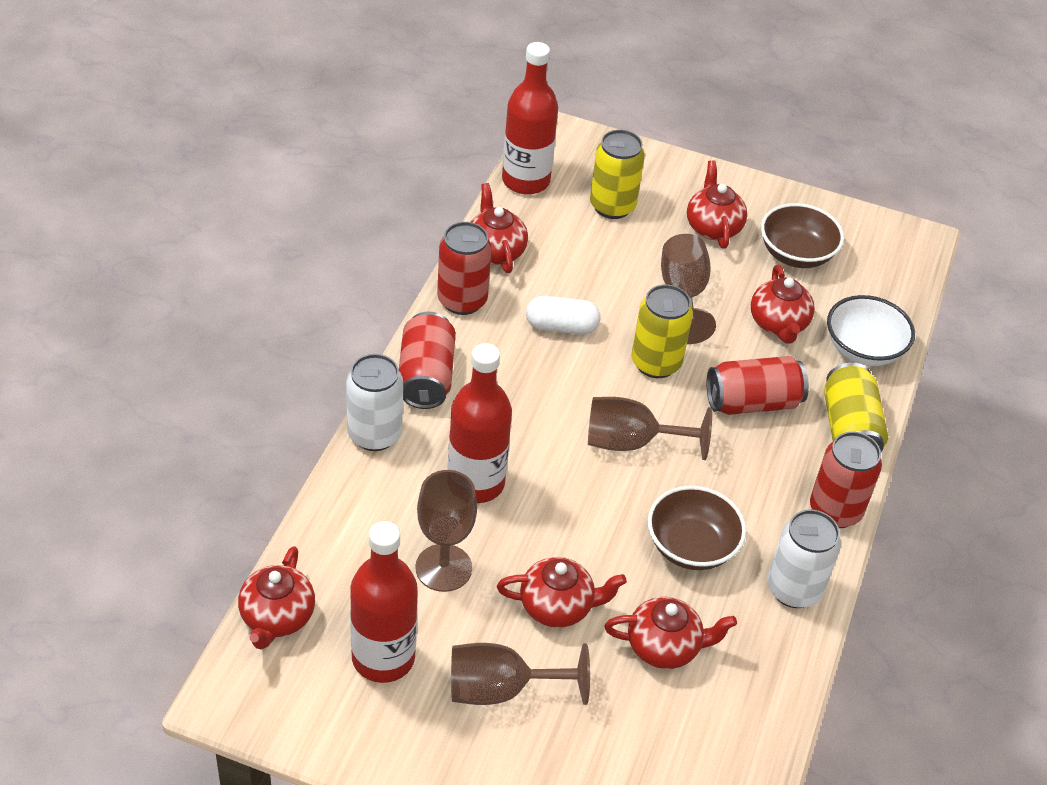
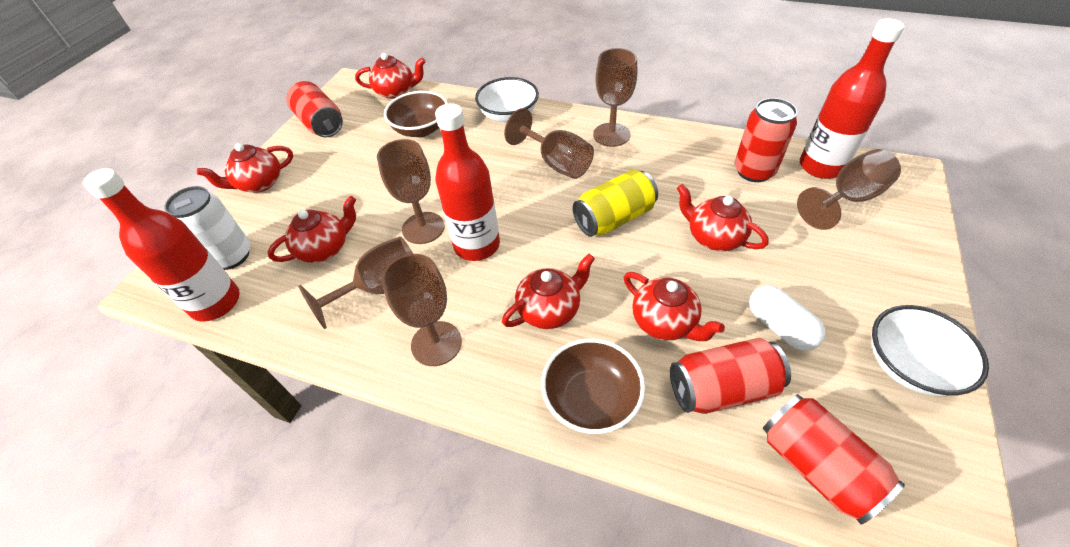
brown goblet: [415,470,477,592] [451,643,590,705] [588,397,712,460] [661,234,716,344] = 4 -> [298,236,413,329] [377,139,445,244] [382,254,462,366] [504,108,594,179] [593,48,637,147] [797,149,901,230] = 6
white bowl: [827,295,915,366] = 1 -> [475,77,539,123] [872,305,989,396] = 2
white can: [346,354,403,451] [767,509,841,608] = 2 -> [164,186,250,270] = 1
yellow can: [590,130,645,219] [632,284,693,378] [824,363,888,452] = 3 -> [573,169,658,237] = 1

